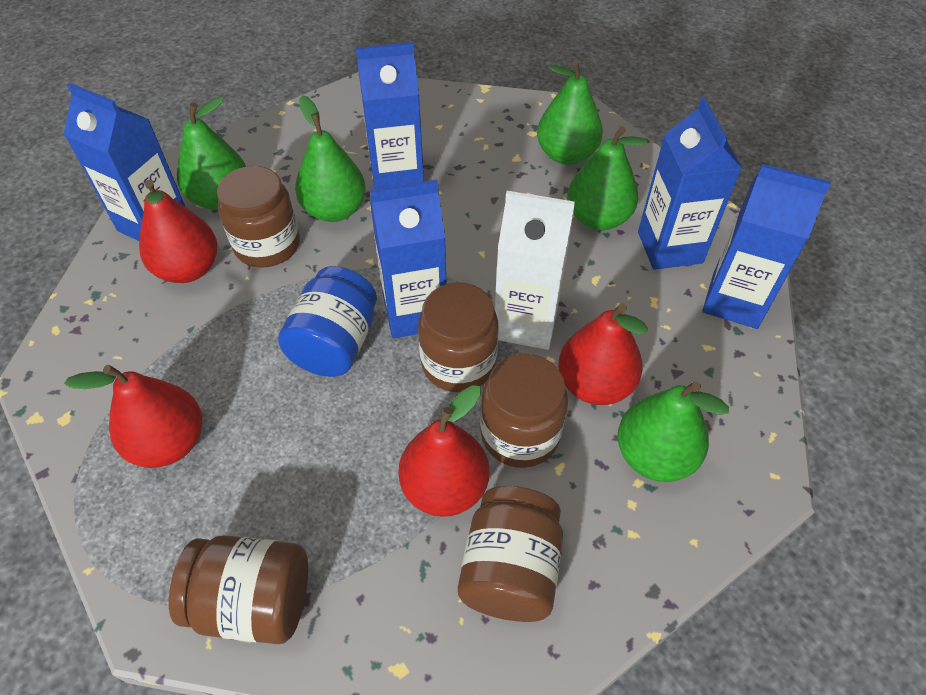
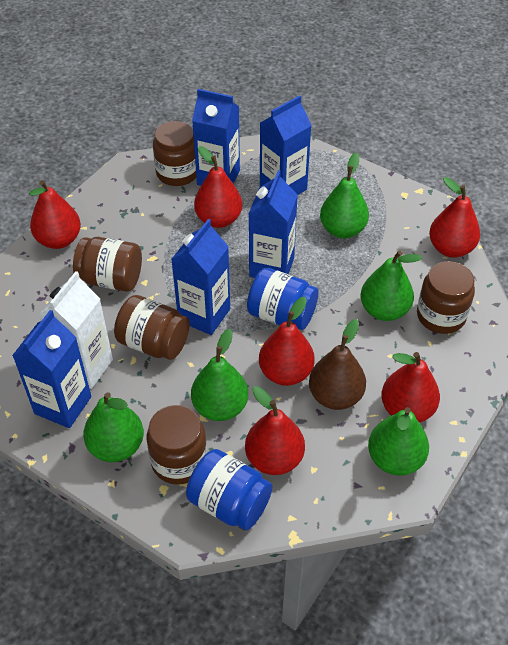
blue jar: [278,266,377,377] = 1 -> [186,449,272,530] [247,267,319,330] = 2
brown pear: none = 0 -> [309,319,366,410] = 1
red pear: [64,365,202,468] [139,180,217,283] [398,385,489,517] [558,303,648,405] = 4 -> [29,180,81,249] [194,146,242,228] [245,386,305,475] [259,297,315,386] [381,352,440,423] [429,177,480,258] = 6

